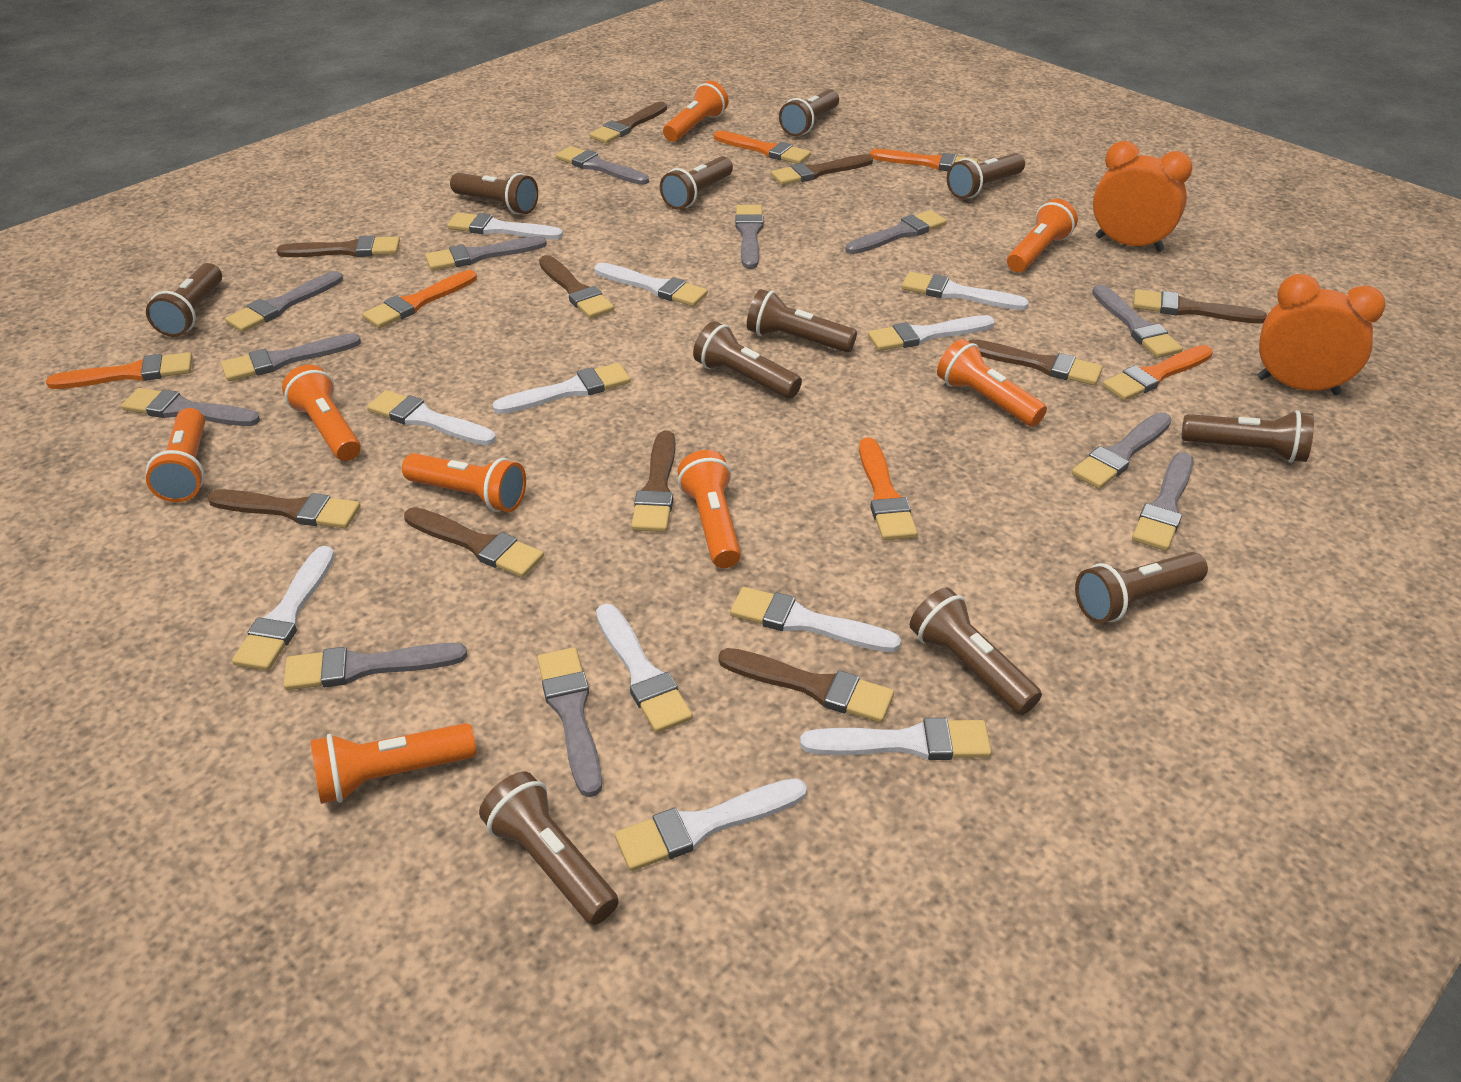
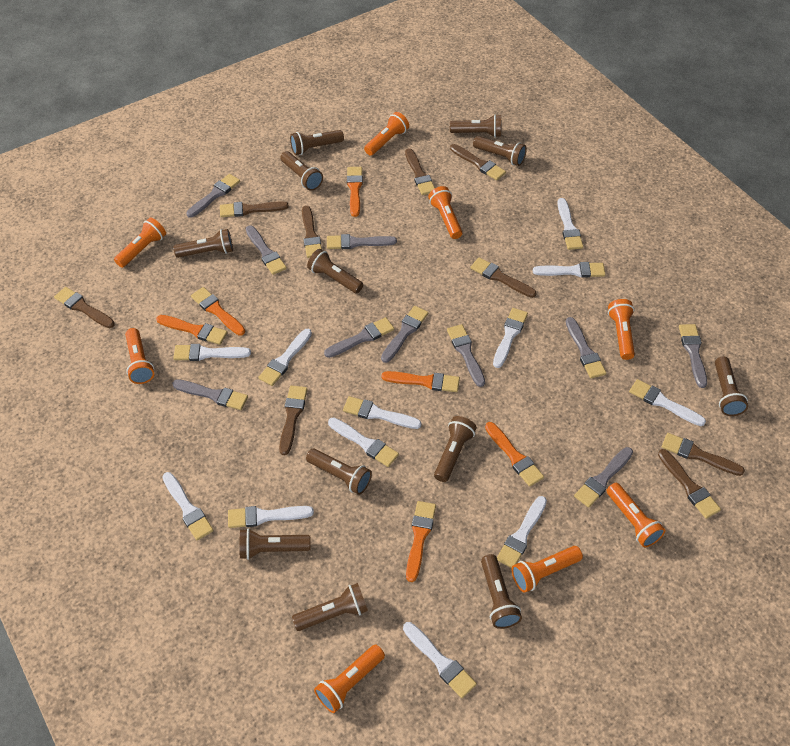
brown brush: [207,489,360,528] [277,236,400,257] [404,507,544,578] [539,255,614,318] [590,102,667,144] [631,431,675,532] [718,648,894,723] [771,154,873,185] [968,339,1103,385] [1133,289,1267,323] = 10 -> [54,287,115,328] [220,201,289,217] [279,385,308,455] [302,206,322,258] [405,148,435,195] [450,144,506,180] [470,257,537,298] [658,449,721,519] [662,433,745,476] = 9
brown flashlight: [146,263,222,337] [450,173,538,214] [479,772,619,925] [660,156,733,210] [693,321,802,399] [747,289,857,352] [779,89,839,136] [910,588,1042,715] [947,153,1025,199] [1075,552,1208,623] [1181,410,1314,463] = 11 -> [173,229,233,258] [240,528,311,560] [280,151,323,191] [290,130,344,155] [292,583,368,631] [306,449,372,495] [307,249,363,293] [434,416,477,482] [450,114,501,138] [473,136,527,166] [481,554,522,629] [715,356,748,416] = 12
grey brush: [121,388,260,426] [221,333,361,381] [225,271,343,332] [283,643,467,690] [425,236,547,271] [537,647,602,797] [556,146,649,185] [735,205,763,269] [846,210,947,254] [1072,412,1172,489] [1092,285,1183,358] [1132,452,1194,551] = 12 -> [172,379,248,410] [186,174,240,218] [246,225,287,275] [324,317,394,358] [327,234,397,249] [381,306,428,363] [447,324,485,387] [566,317,606,378] [574,447,633,508] [679,324,707,388] = 10
orange clock: [1093,141,1193,252] [1258,274,1385,395] = 2 -> none = 0
white brush: [232,546,335,671] [367,390,496,446] [447,213,563,240] [492,363,631,414] [594,263,708,306] [596,604,693,733] [615,778,807,871] [730,587,901,652] [800,718,992,760] [868,315,995,351] [902,272,1029,310] = 11 -> [162,472,213,540] [173,344,251,361] [228,506,314,528] [258,329,312,386] [328,417,399,467] [343,396,422,429] [403,622,477,698] [493,308,528,368] [497,496,547,568] [533,262,606,278] [557,198,583,250] [629,379,706,426] = 12

